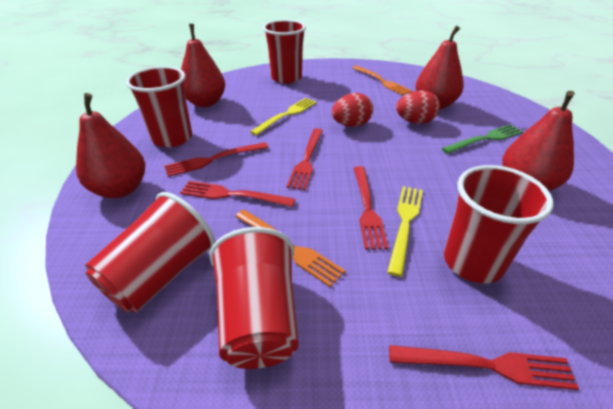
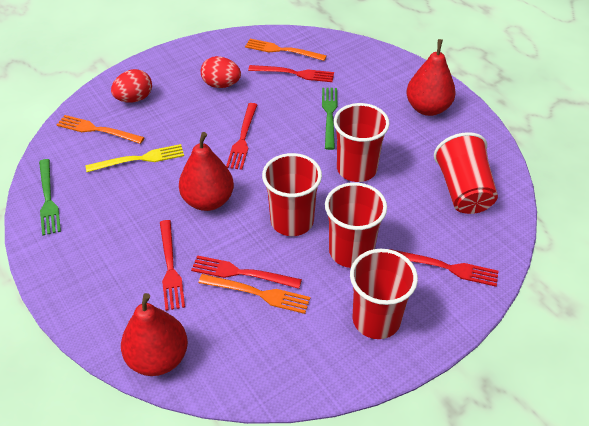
green fork: [442,124,523,154] = 1 -> [39,159,61,235] [322,88,337,150] = 2
orange fork: [235,210,345,287] [352,66,412,95] = 2 -> [56,115,145,144] [198,274,310,314] [245,39,327,61] = 3
red pear: [76,93,145,198] [181,24,225,107] [416,26,464,109] [502,91,575,191] = 4 -> [121,293,188,376] [179,132,234,211] [406,39,456,116] = 3
yellow fork: [250,98,317,136] [387,186,423,277] = 2 -> [85,144,184,172] = 1

